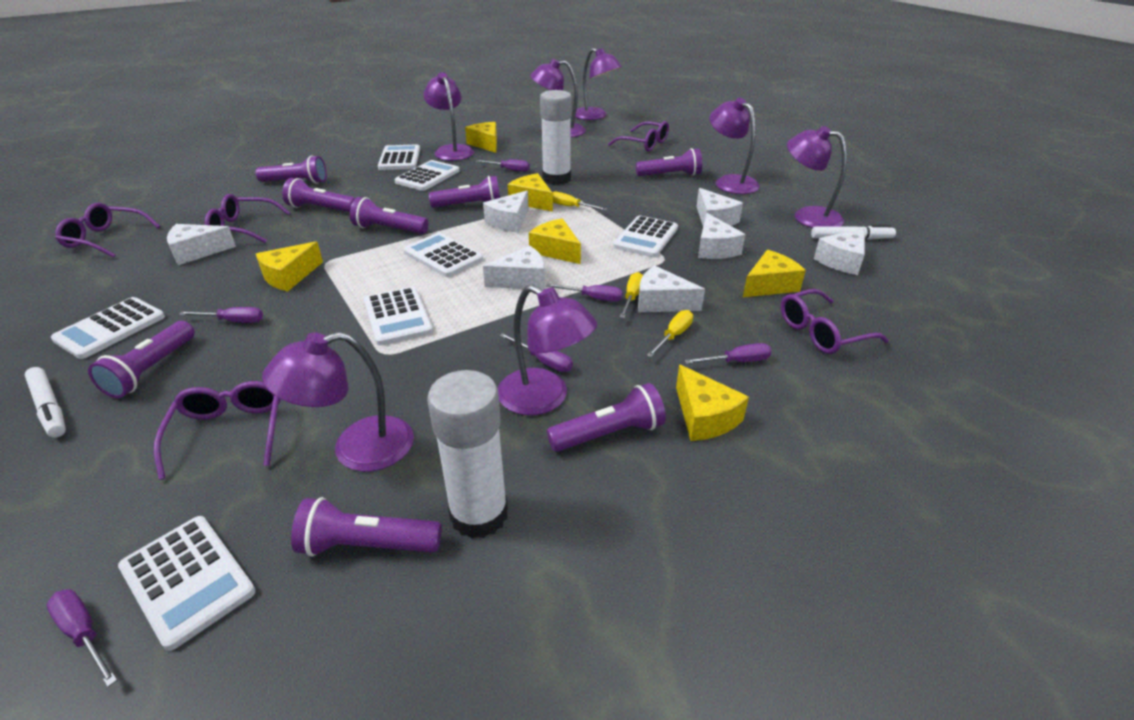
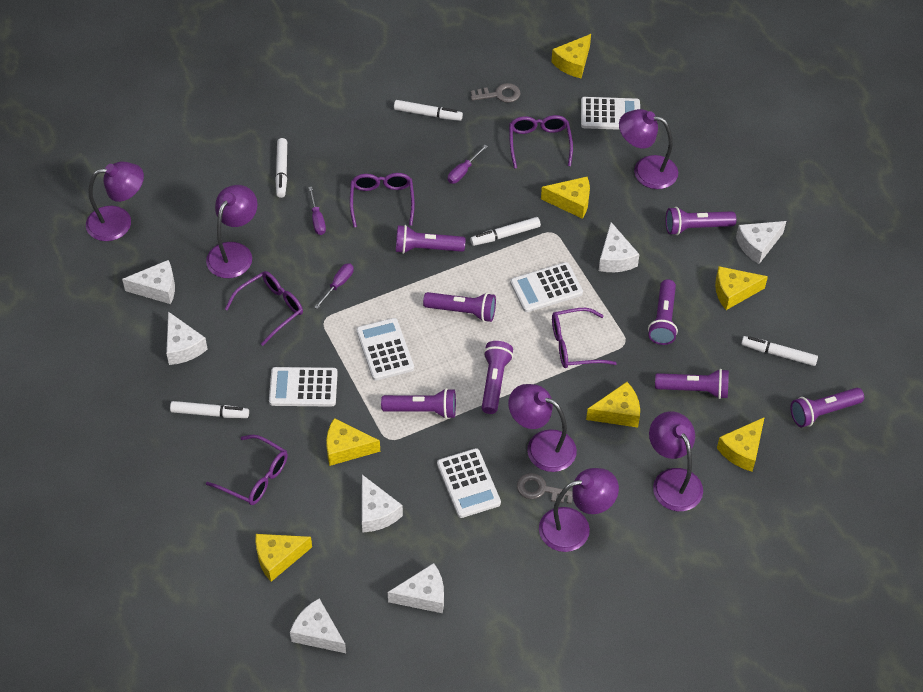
grey key: none = 0 -> [471,83,520,103] [517,473,573,504] = 2
purple lamp: [262,332,414,472] [423,73,474,161] [498,285,597,415] [530,59,586,137] [575,48,622,120] [710,98,760,194] [787,126,847,228] = 7 -> [86,162,144,241] [206,185,257,278] [508,384,577,472] [539,468,619,552] [619,109,678,189] [649,411,703,511] = 6
purple screwdriver: [46,589,117,687] [179,307,263,323] [476,160,530,172] [499,333,573,372] [546,284,623,302] [684,343,772,364] = 6 -> [308,187,326,235] [314,263,354,309] [448,145,488,184] = 3
white calculator: [50,297,165,359] [118,516,256,651] [364,287,433,345] [378,144,420,170] [395,160,460,191] [403,233,483,277] [613,215,678,257] = 7 -> [269,367,338,407] [356,318,414,381] [437,448,501,518] [510,262,583,312] [581,97,640,130] = 5
white glue stick: [427,370,508,539] [540,90,572,185] = 2 -> none = 0
white marker: [25,367,66,438] [811,225,896,240] = 2 -> [170,401,249,418] [275,138,287,198] [394,100,463,121] [470,217,541,246] [741,336,818,366] = 5
yellow cheese: [256,241,323,291] [465,122,497,153] [508,173,553,212] [529,218,581,264] [676,364,749,441] [743,250,806,297] = 6 -> [255,534,312,582] [326,418,380,466] [541,177,590,219] [551,34,591,78] [586,382,640,428] [715,266,768,310] [717,417,765,472] = 7
yellow screwdriver: [552,192,607,210] [620,272,643,318] [647,310,693,357] = 3 -> none = 0

